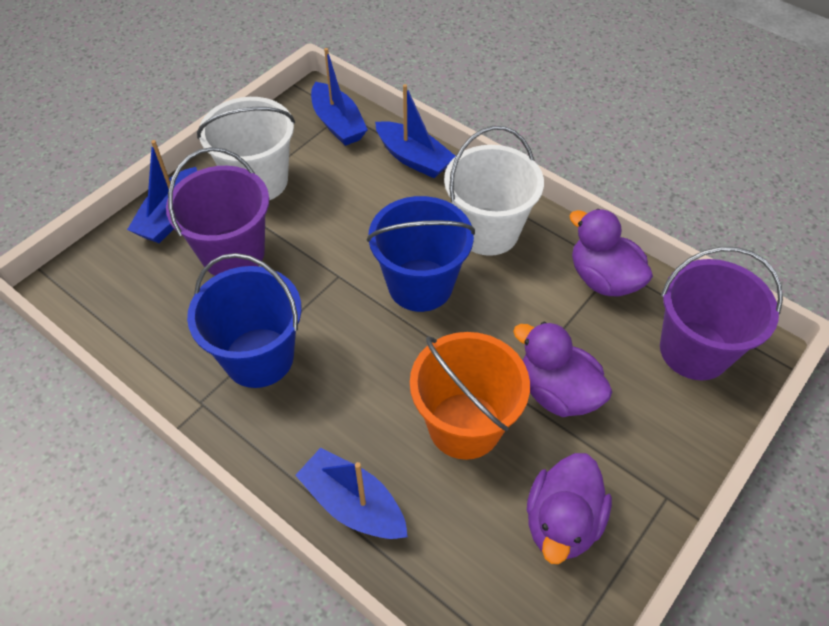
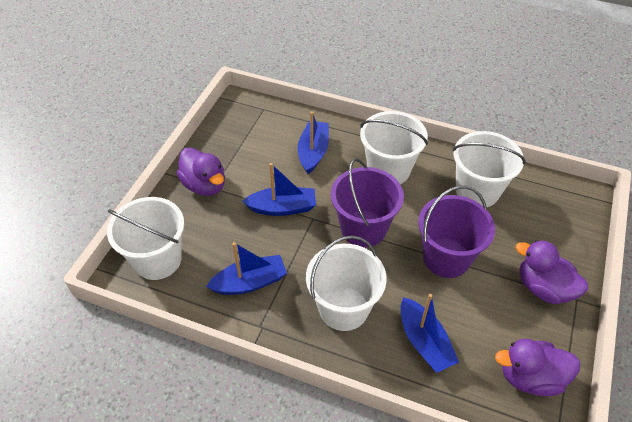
blue bucket: [187,253,302,388] [367,196,475,312] = 2 -> none = 0
orange bucket: [410,332,530,460] = 1 -> none = 0
white bucket: [197,97,295,200] [444,126,544,256] = 2 -> [107,197,184,280] [306,235,387,331] [360,111,428,184] [452,131,526,207] = 4

